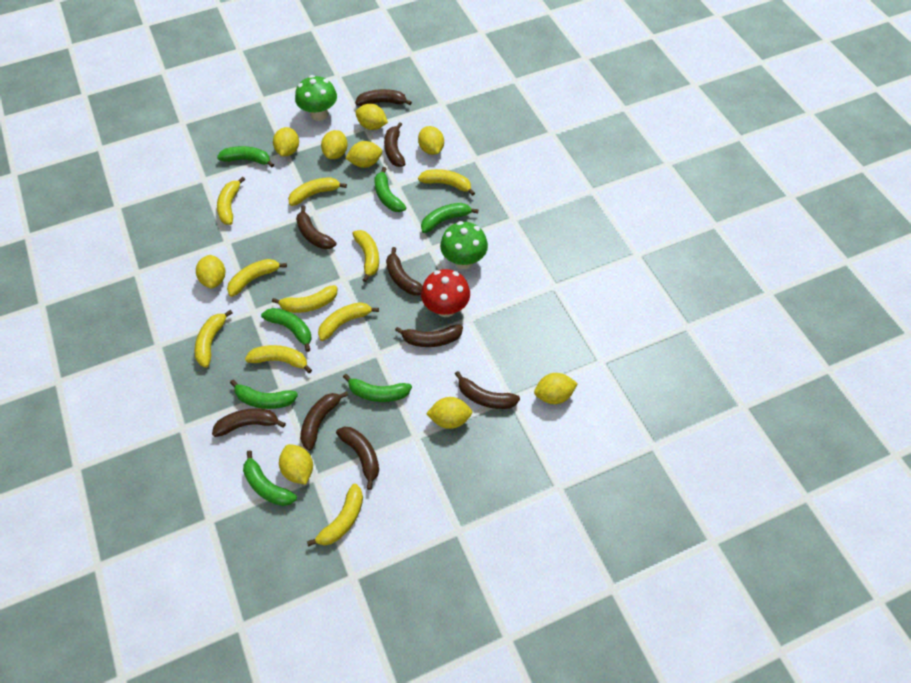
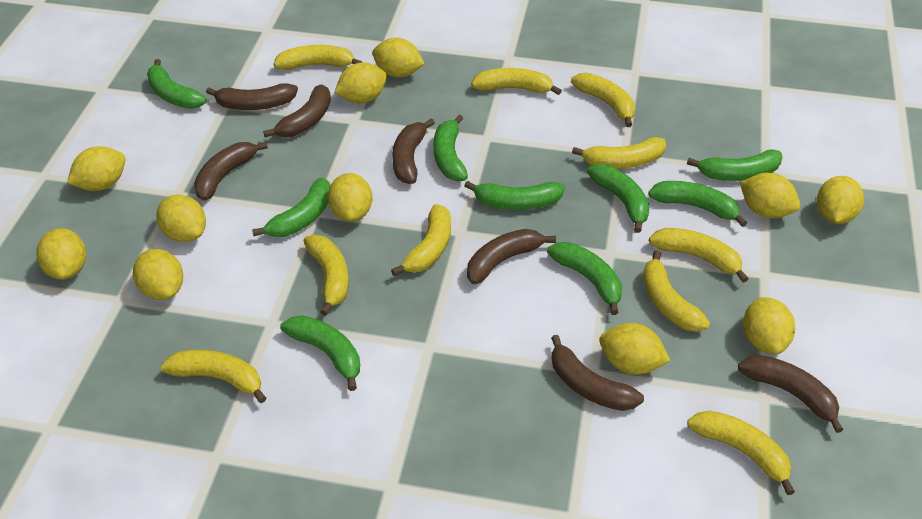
brown banana: [212,408,286,437] [296,206,336,249] [300,391,348,451] [336,427,379,490] [355,89,412,106] [384,122,405,167] [386,247,423,296] [395,325,463,347] [455,371,520,409] = 9 -> [194,142,268,201] [206,83,298,110] [263,85,331,137] [392,118,435,184] [467,229,556,284] [551,335,644,411] [738,355,844,433] = 7
green banana: [217,146,274,167] [230,379,298,409] [243,450,297,506] [261,308,311,352] [343,374,412,402] [375,167,406,212] [421,203,478,233] = 7 -> [147,59,206,109] [252,178,330,237] [280,315,360,391] [434,115,468,182] [464,181,565,210] [547,242,622,315] [587,164,650,233] [648,181,747,227] [687,149,783,181] = 9
green mushroom: [295,75,337,121] [440,221,488,269] = 2 -> none = 0
red mushroom: [421,269,470,317] = 1 -> none = 0
yellow lemon: [196,255,225,288] [273,127,299,156] [279,444,313,485] [321,130,348,159] [345,141,382,168] [355,104,388,130] [418,126,444,155] [426,397,472,429] [534,373,578,404] = 9 -> [36,228,86,280] [67,146,126,191] [133,249,183,300] [156,194,206,242] [328,173,372,222] [334,62,387,103] [372,38,424,77] [599,323,670,375] [739,173,800,218] [743,297,795,354] [817,176,864,224] = 11

